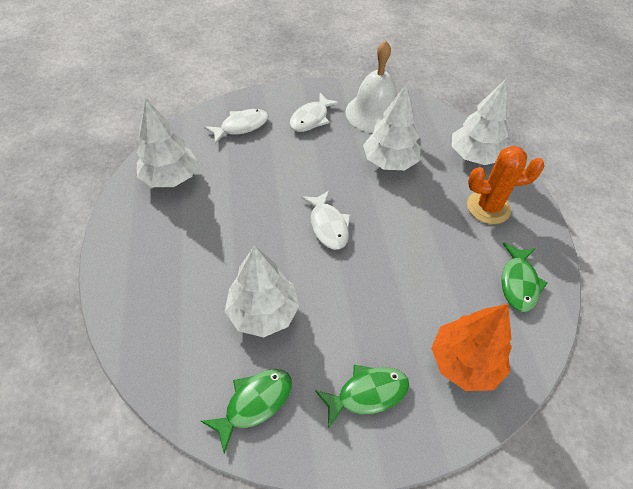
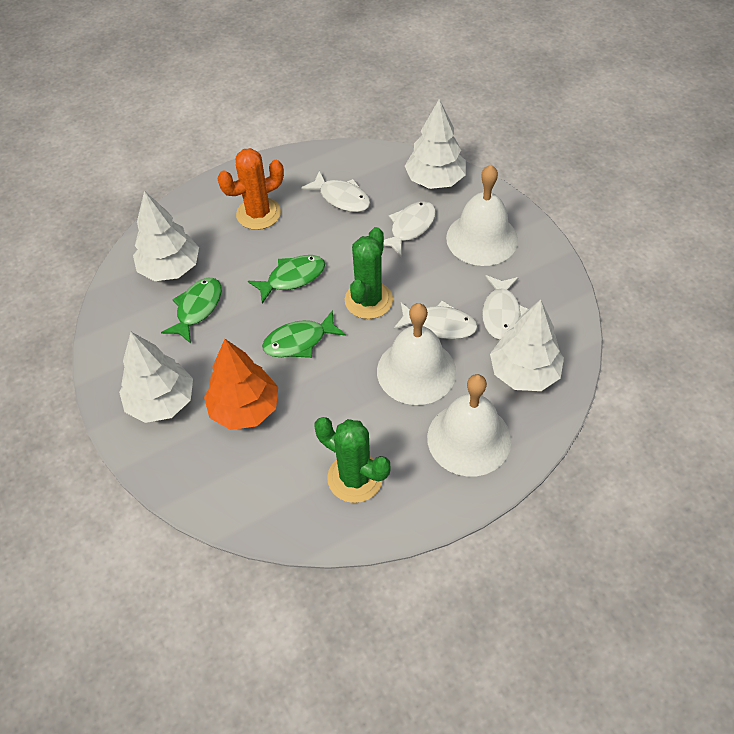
green cactus: none = 0 -> [315,417,390,503] [345,227,393,319] = 2
white bell: [345,40,397,133] = 1 -> [377,303,456,405] [427,374,511,477] [446,165,518,266] = 3
white fish: [204,109,268,144] [289,93,340,132] [301,191,351,250] = 3 -> [301,170,371,212] [384,201,436,257] [394,301,478,339] [482,275,528,340] = 4

